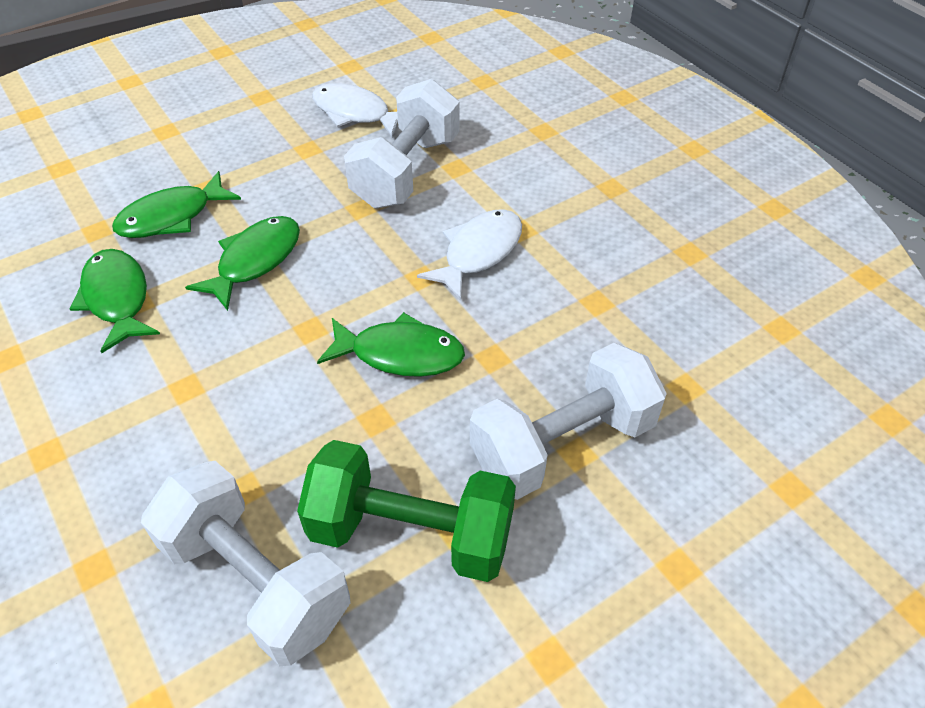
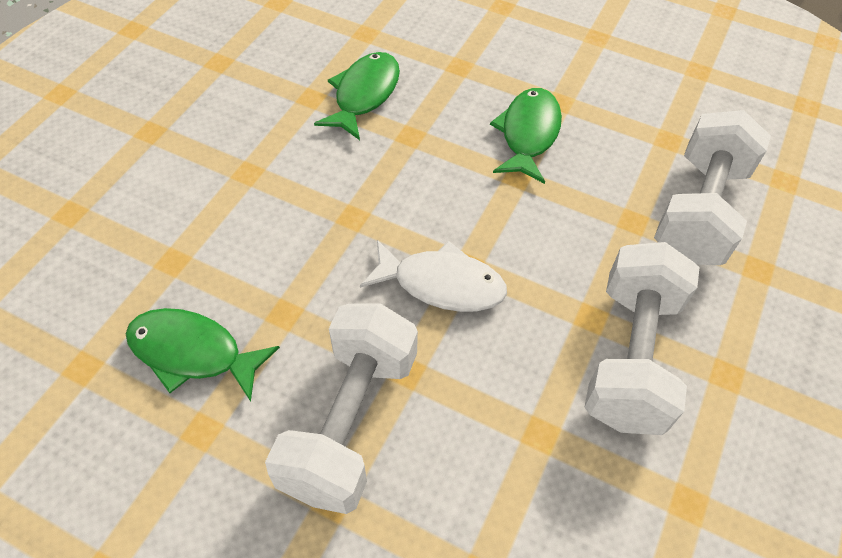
green dumbbell: [297,440,516,582] = 1 -> none = 0
green fish: [70,249,160,353] [112,171,241,238] [185,216,300,311] [317,312,465,377] = 4 -> [126,308,280,402] [314,52,400,140] [490,88,562,184] = 3
white fish: [312,83,398,137] [417,209,522,300] = 2 -> [360,240,507,312] = 1

